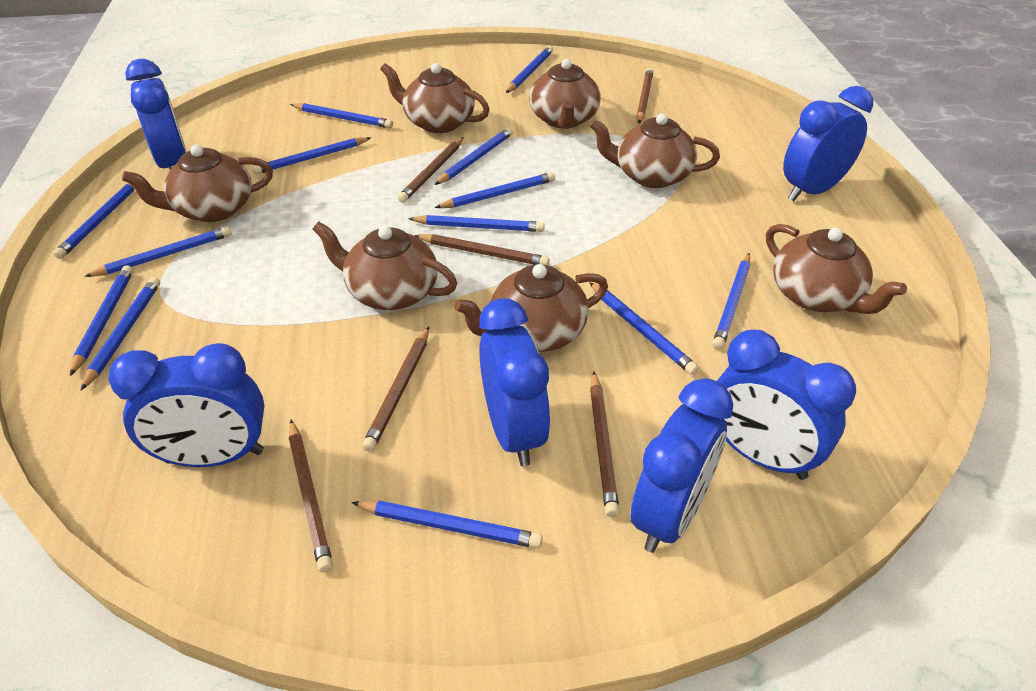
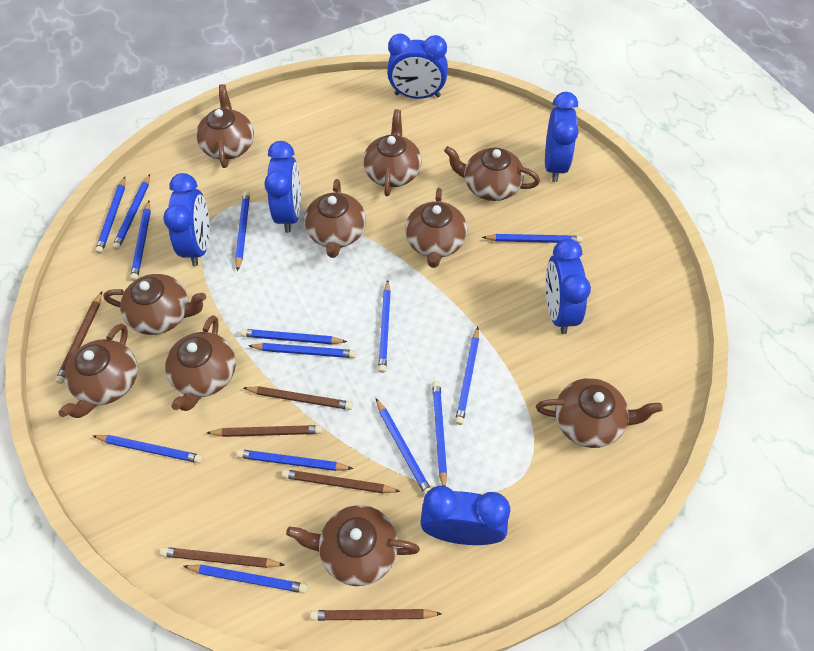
blue pencil: [53,183,135,259] [70,265,133,376] [80,277,160,391] [84,226,232,277] [253,137,371,174] [290,103,393,128] [351,501,543,549] [408,215,545,232] [435,127,513,185] [435,172,556,208] [506,46,553,93] [589,282,699,375] [712,253,750,350] = 13 -> [93,435,203,463] [95,177,125,254] [112,174,150,250] [130,201,151,281] [183,565,308,593] [235,191,250,271] [236,449,353,471] [240,329,347,344] [249,343,356,358] [376,398,431,495] [378,280,391,373] [432,381,447,486] [455,327,479,425] [482,234,583,243] = 14
brown teapot: [122,145,273,222] [312,222,457,310] [380,63,490,133] [454,264,608,352] [529,59,601,129] [590,113,720,188] [766,224,907,314] = 7 -> [58,324,138,418] [103,274,206,335] [165,315,236,411] [196,84,254,168] [286,505,420,586] [304,179,366,258] [363,109,421,196] [405,188,467,268] [444,146,540,201] [536,378,663,448] = 10

